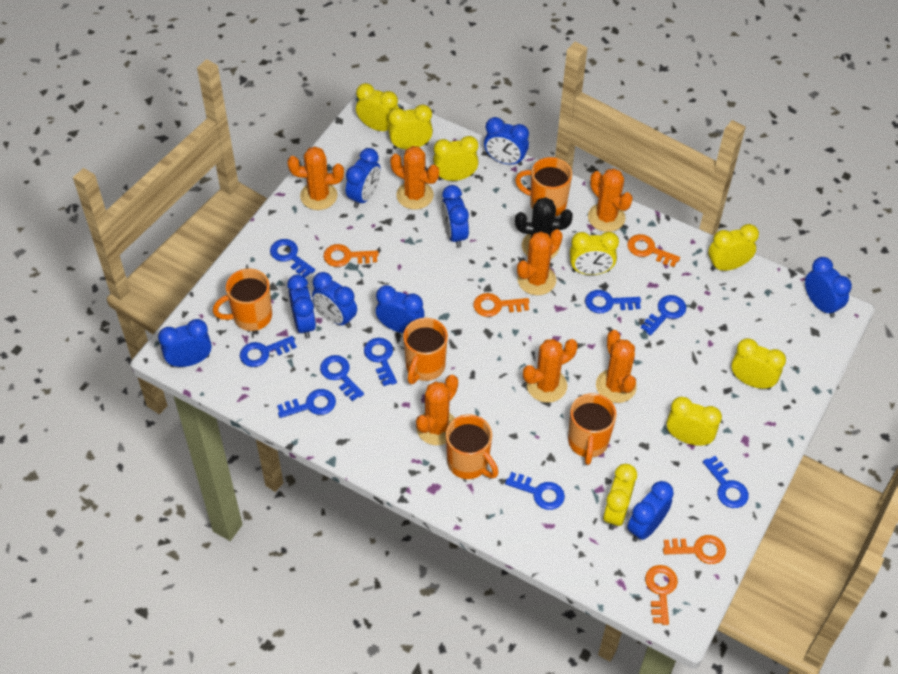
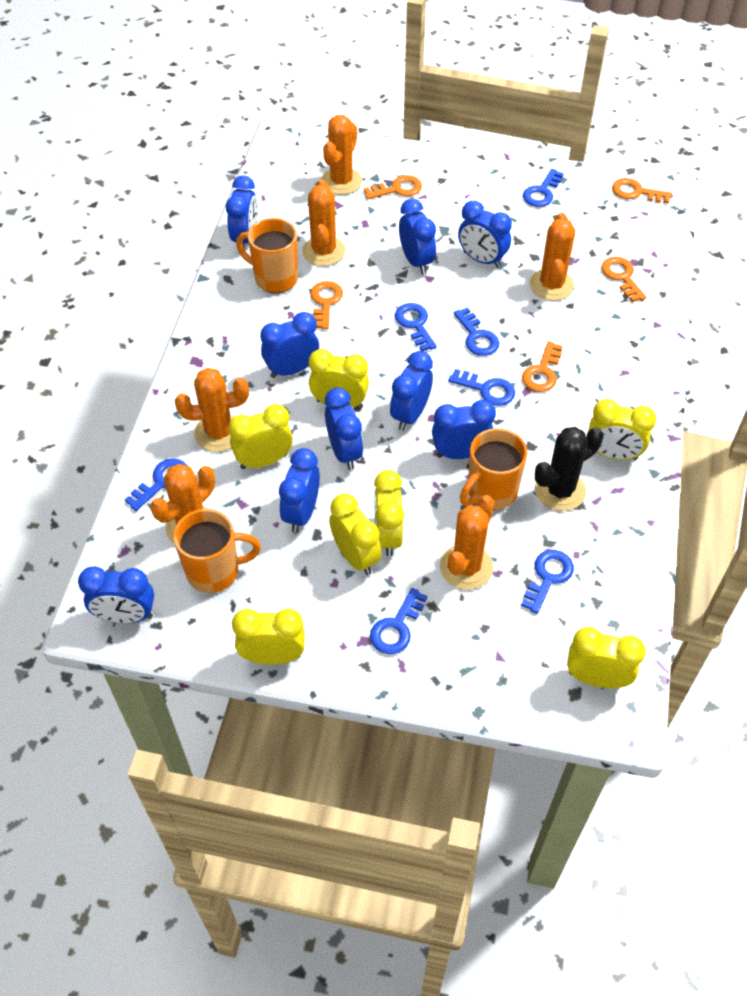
blue key: [240,336,297,367] [270,239,315,278] [277,389,336,418] [320,355,364,401] [364,338,397,386] [505,472,565,510] [585,290,641,313] [641,295,686,336] [703,456,749,508] = 9 -> [125,458,188,511] [370,588,428,654] [395,303,437,351] [448,369,515,406] [454,307,499,356] [521,550,574,614] [523,169,564,207] = 7
orange cactus: [287,146,344,210] [390,146,439,210] [416,375,458,445] [517,229,563,295] [523,339,578,403] [588,168,633,232] [596,330,637,403] = 7 -> [150,464,215,543] [175,368,249,452] [302,179,346,266] [321,115,362,195] [440,495,494,590] [530,213,575,301] = 6
orange mug: [213,268,272,331] [403,318,448,384] [446,415,498,479] [515,157,572,217] [568,393,617,465] = 5 -> [173,509,261,593] [236,218,298,293] [460,428,528,510] = 3
yellow clock: [356,83,399,131] [388,105,433,149] [433,136,479,181] [570,232,619,275] [603,464,637,530] [667,397,722,446] [708,224,759,271] [731,338,786,390] = 8 -> [228,404,293,469] [232,608,305,665] [309,349,369,409] [329,494,382,575] [374,470,404,556] [567,627,646,688] [588,399,656,460] = 7

